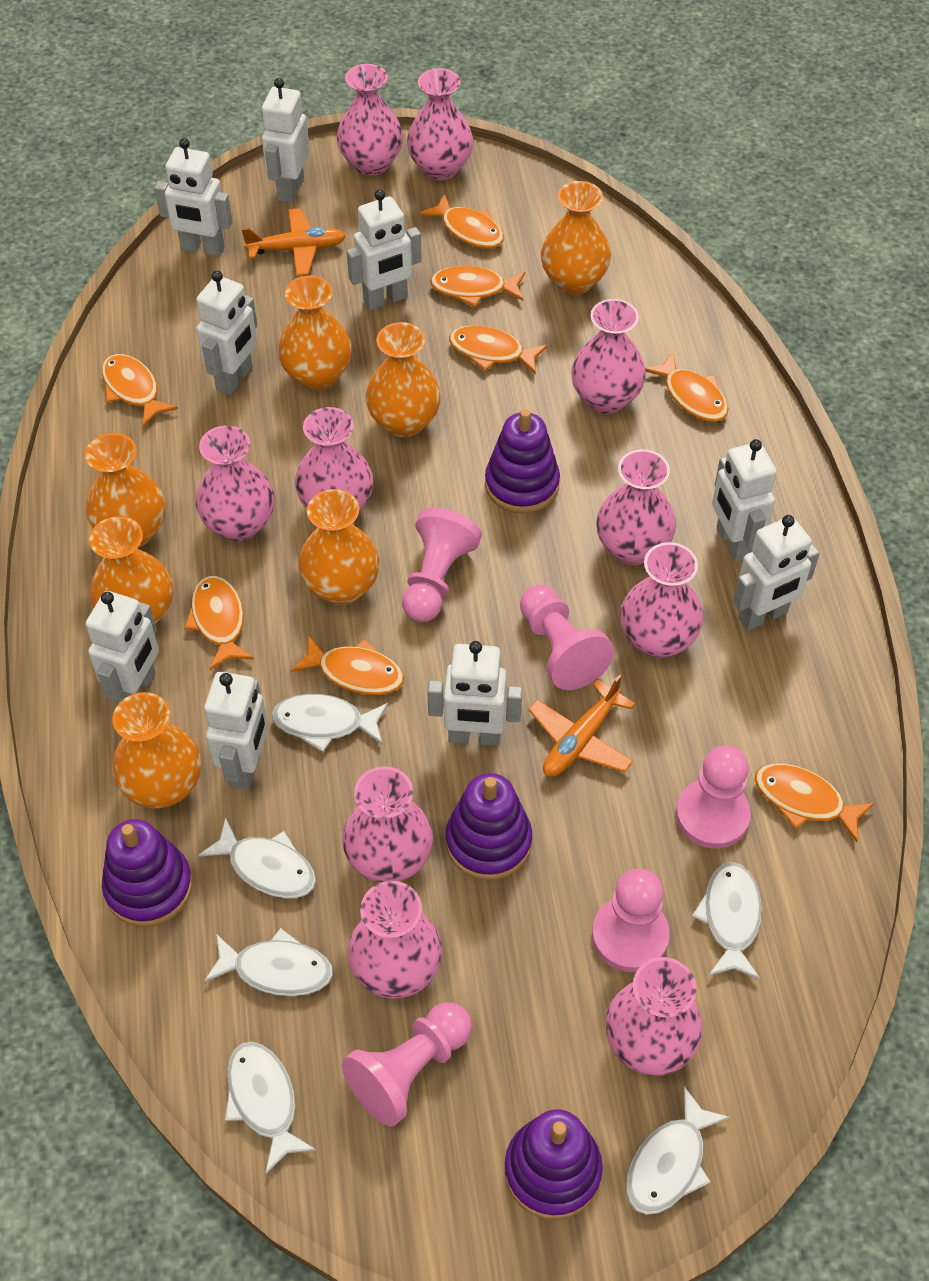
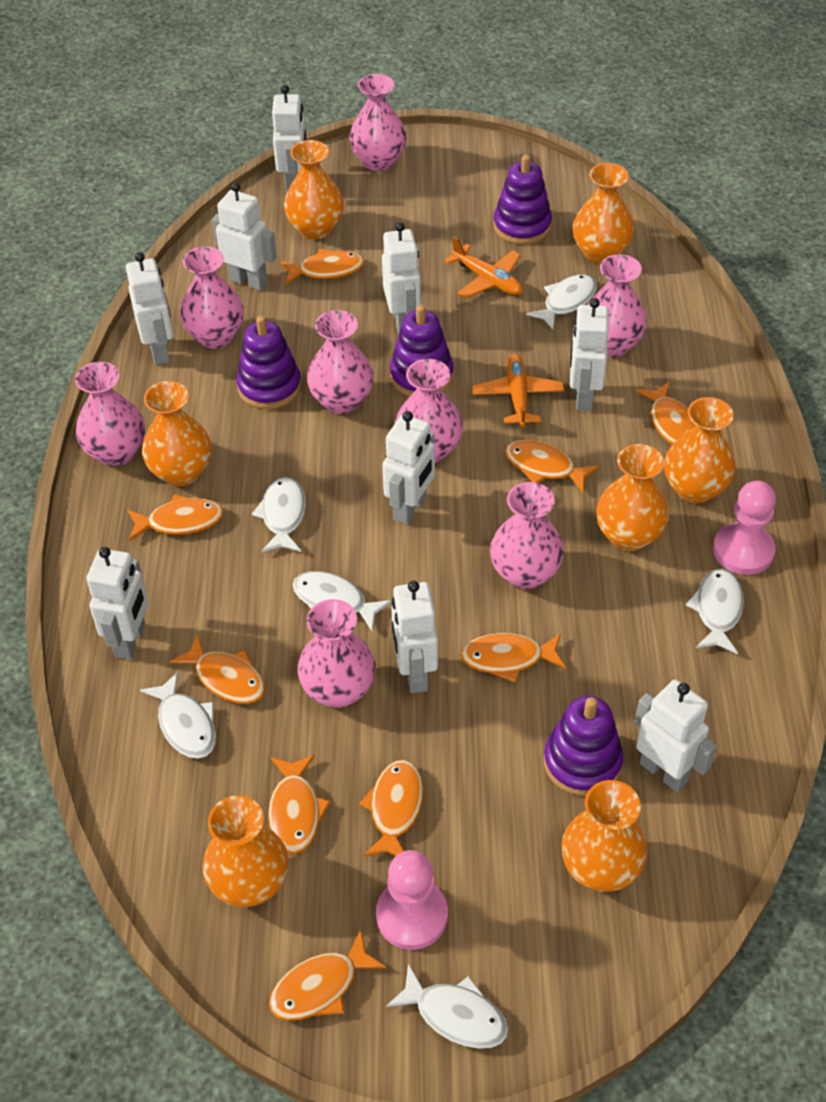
orange fish: [102,354,178,427] [184,576,254,670] [291,635,404,695] [420,194,504,249] [430,266,525,307] [449,325,548,374] [645,352,728,422] [755,763,874,842] = 8 -> [128,494,224,541] [169,634,265,704] [268,754,331,854] [269,929,387,1021] [280,249,364,285] [359,760,423,856] [461,633,566,683] [505,440,599,492] [636,381,696,444] = 9
pink pawn: [342,1002,472,1127] [402,508,482,622] [520,585,614,690] [592,869,670,972] [676,745,751,849] = 5 -> [376,850,448,950] [713,481,776,575] = 2
pink vase: [195,425,275,541] [295,407,373,511] [337,64,403,176] [342,766,433,882] [348,881,442,999] [407,68,473,180] [571,299,646,414] [596,449,676,565] [606,957,703,1076] [620,542,703,658] = 10 -> [75,362,145,466] [180,246,244,349] [297,599,376,708] [307,310,374,414] [349,74,407,171] [395,359,463,463] [490,482,564,589] [587,254,647,357] = 8

